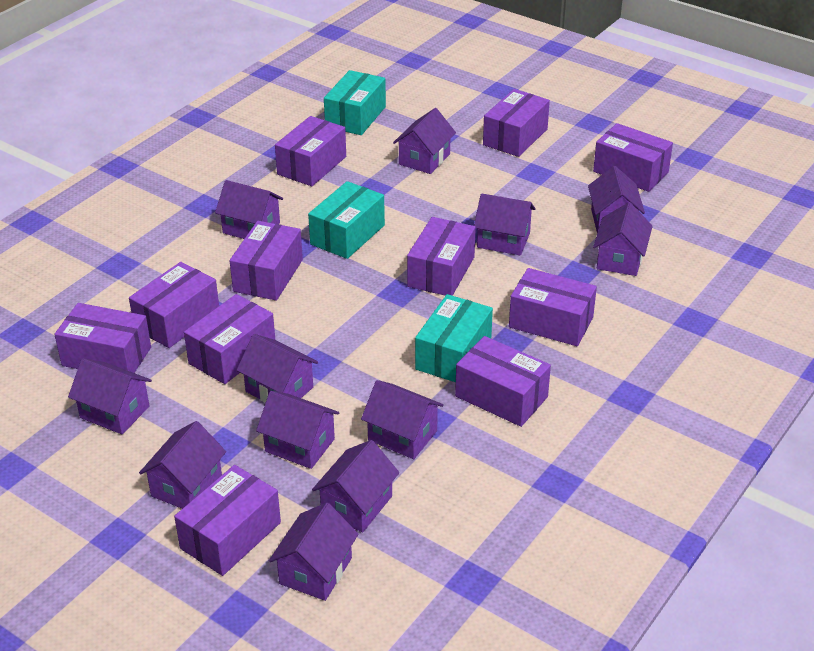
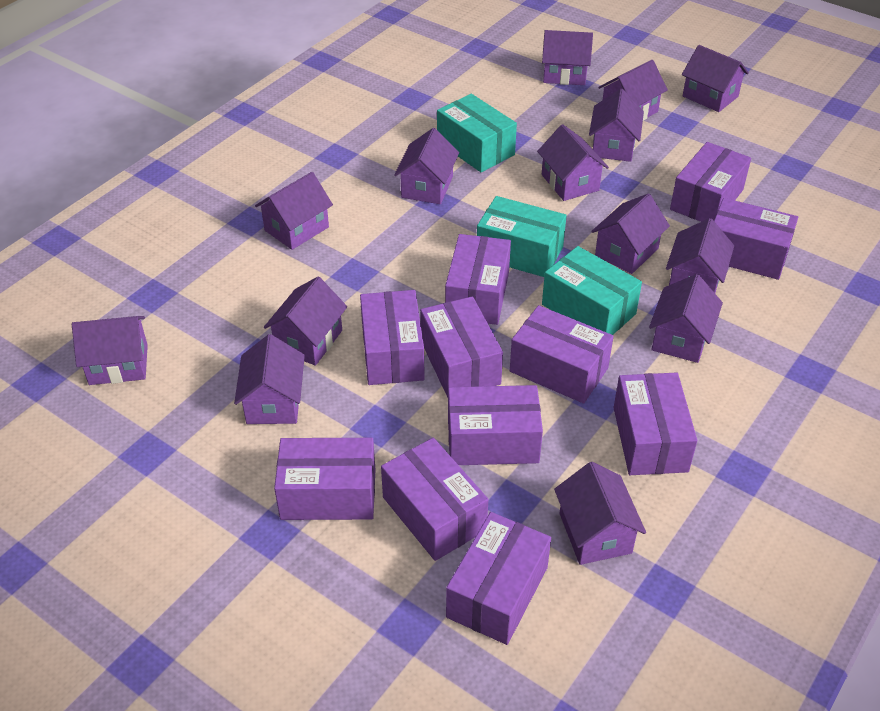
purple house: [68,358,152,434] [139,421,226,509] [215,180,283,239] [237,334,318,403] [256,391,339,469] [269,503,359,601] [312,440,399,532] [361,380,444,459] [393,108,456,174] [474,194,536,255] [588,166,645,233] [593,202,653,276] = 12 -> [72,316,148,385] [234,334,305,424] [255,172,333,250] [264,277,347,365] [394,128,459,204] [537,124,609,201] [542,30,593,85] [554,462,646,565] [589,89,644,162] [591,193,670,274] [598,60,668,121] [649,274,723,363] [666,218,734,293] [682,45,749,112] = 14

